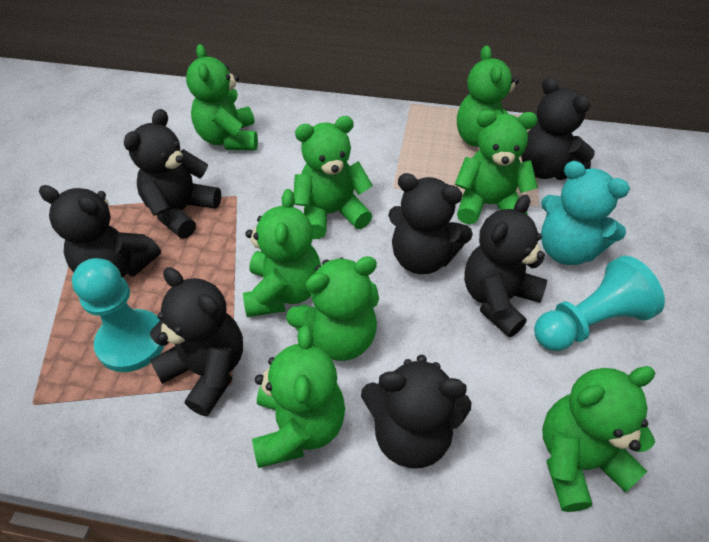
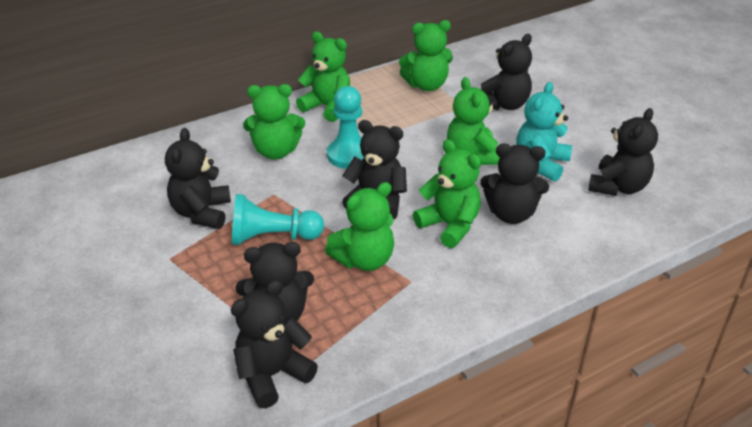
green teddy bear: [186,44,258,150] [243,189,321,317] [252,325,345,468] [286,256,379,361] [294,116,373,239] [455,110,538,225] [457,45,519,147] [542,366,655,512] = 8 -> [243,84,305,159] [296,32,350,122] [325,182,394,271] [399,20,453,91] [413,139,481,248] [447,77,500,165] = 6

